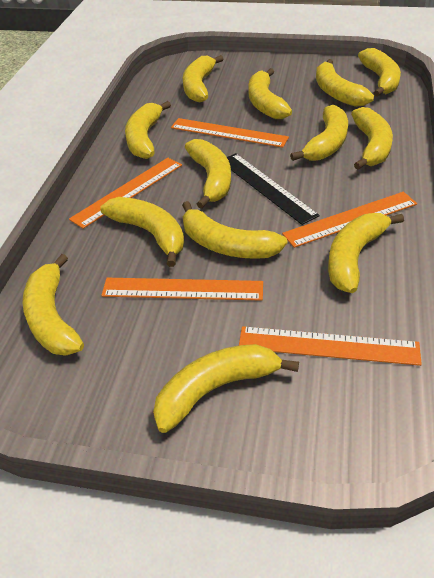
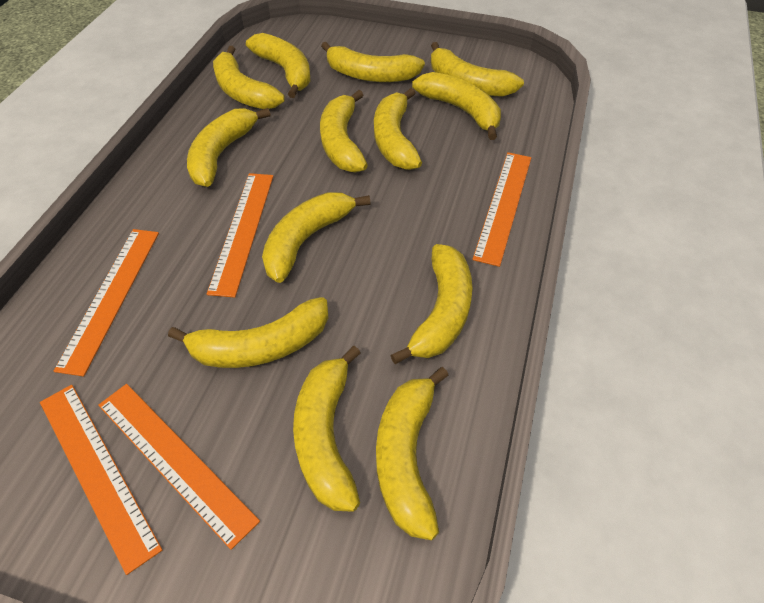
black ruler: [227,153,320,225] = 1 -> none = 0

